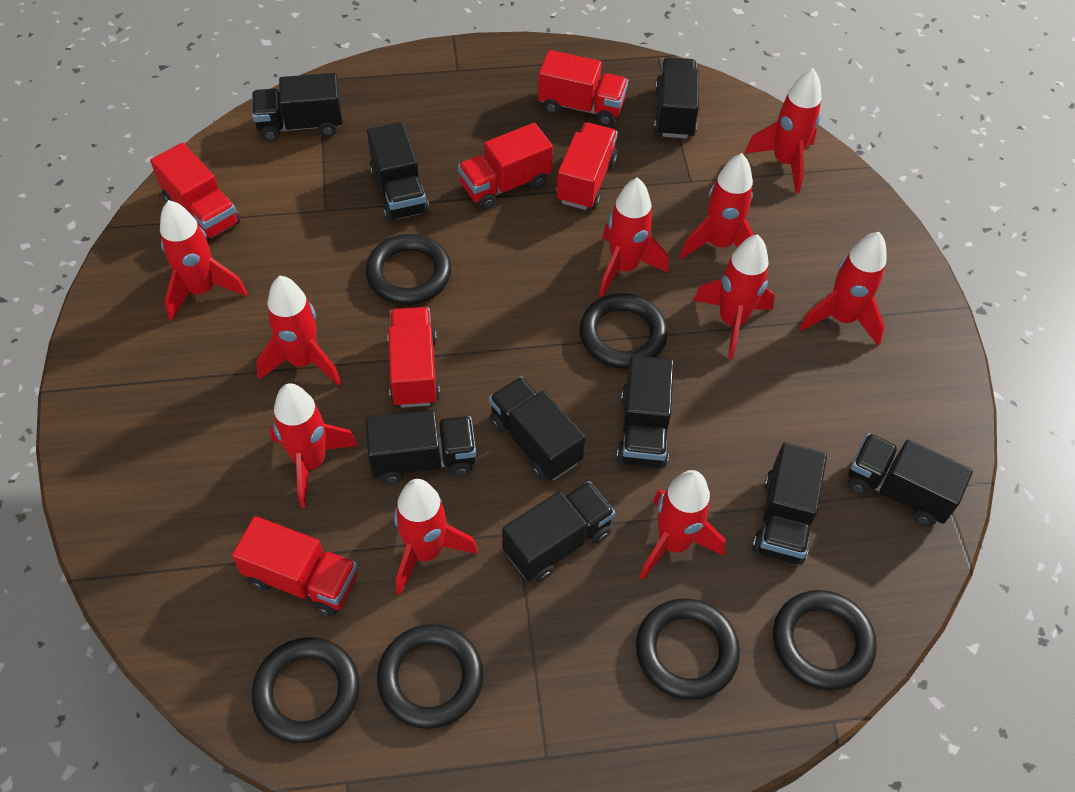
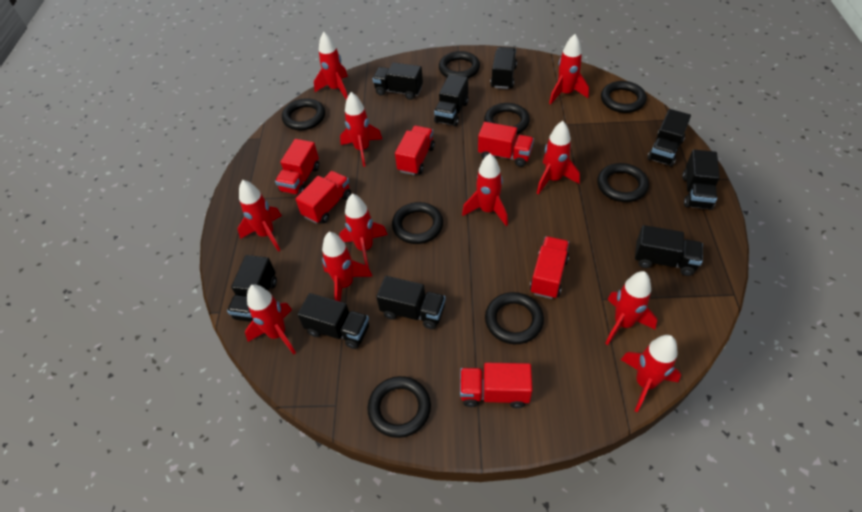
black ring: [252,637,360,743] [365,234,451,305] [377,624,483,729] [580,293,668,369] [636,598,740,700] [773,590,877,690] = 6 -> [282,98,325,130] [367,376,431,438] [392,202,443,244] [439,51,480,78] [484,103,530,134] [485,292,544,344] [597,163,649,202] [601,81,647,113] = 8
red rocket: [160,200,247,321] [256,276,341,386] [270,383,358,508] [394,479,478,595] [599,177,668,297] [640,470,726,580] [680,153,753,259] [693,234,775,359] [744,68,822,193] [800,232,886,345] = 10 -> [238,180,282,252] [245,285,296,355] [314,32,348,100] [322,232,373,302] [339,193,388,267] [340,92,382,167] [462,154,508,226] [537,121,580,195] [549,34,589,105] [605,271,657,345] [621,335,681,412] = 11

